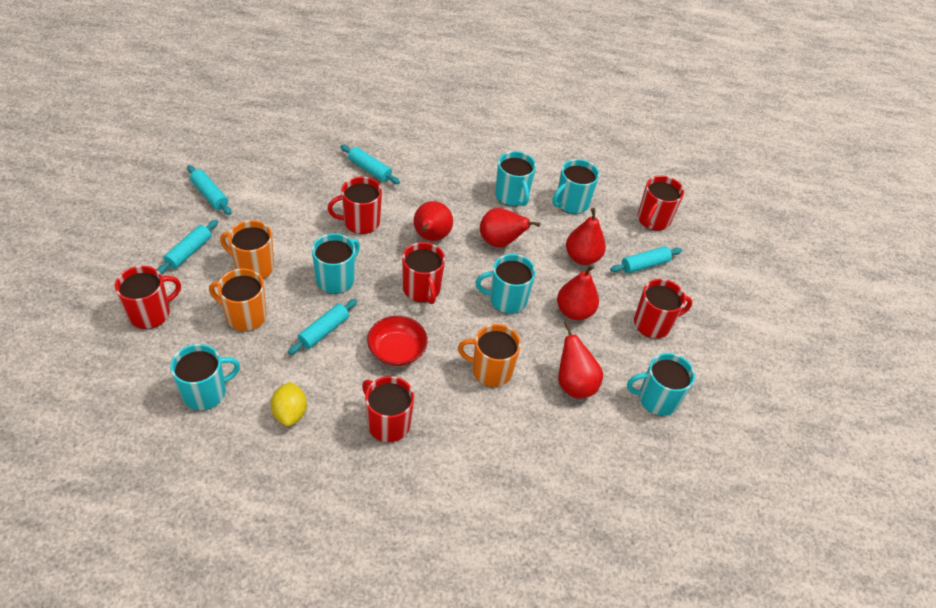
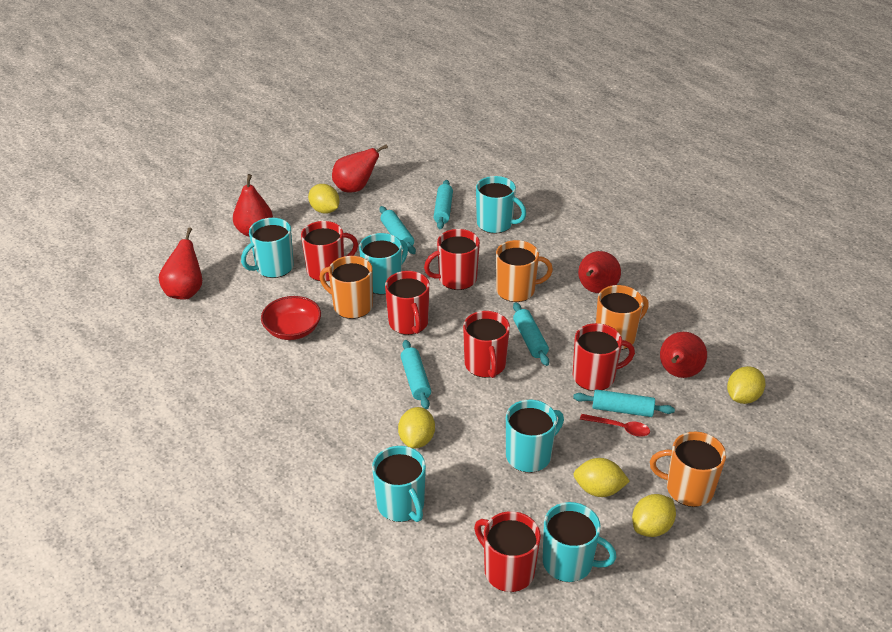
orange mug: [209,268,267,331] [220,220,274,279] [458,324,521,387] = 3 -> [319,256,373,319] [496,240,553,302] [596,285,649,350] [650,431,726,507] = 4
red spoon: none = 0 -> [580,414,650,437] = 1
yellow lemon: [271,382,307,427] = 1 -> [308,184,340,214] [398,407,435,448] [573,458,630,497] [632,494,676,537] [727,366,765,404] = 5

